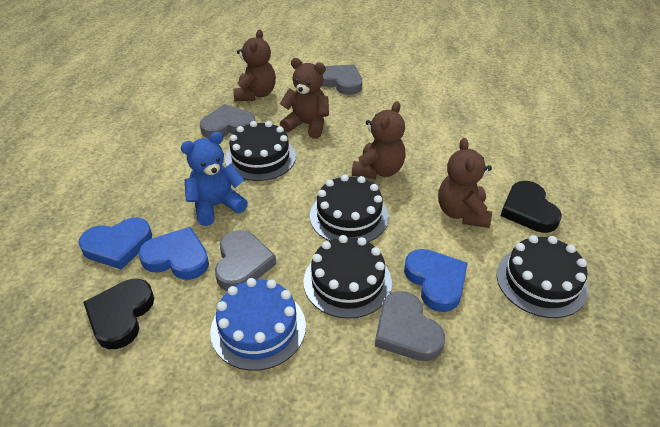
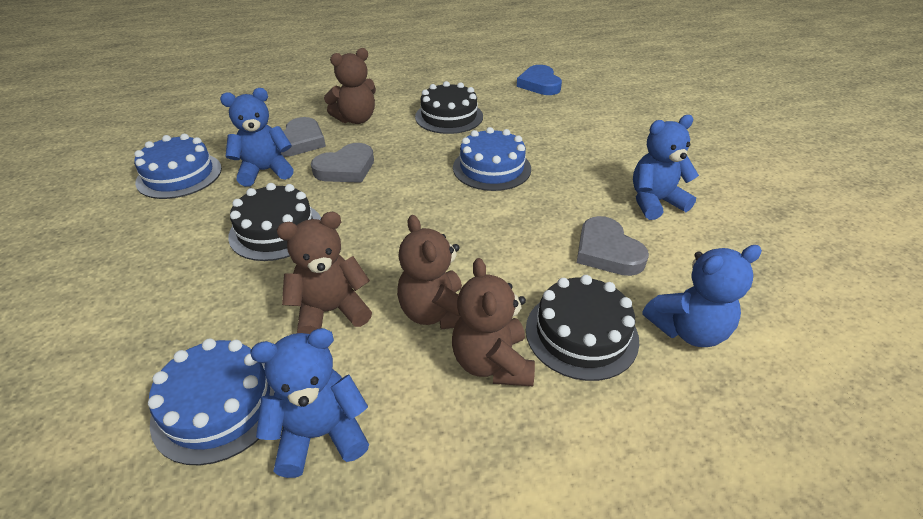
black cake: [225,121,296,181] [303,235,392,319] [310,174,389,242] [497,235,589,318] = 4 -> [228,183,321,261] [415,81,483,134] [526,275,639,381] = 3
black heart: [83,279,154,349] [501,181,562,233] = 2 -> none = 0
blue cake: [210,278,306,371] = 1 -> [134,134,222,199] [148,339,275,465] [453,127,531,191] = 3
blue heart: [79,218,152,270] [139,227,209,280] [404,249,468,312] = 3 -> [517,65,562,95] = 1
blue teddy bear: [181,132,248,226] = 1 -> [220,88,294,187] [250,328,369,478] [633,115,699,220] [642,245,762,347] = 4
grey heart: [200,104,255,138] [215,230,276,291] [322,64,362,95] [375,291,445,361] = 4 -> [281,117,326,157] [311,143,374,183] [577,216,649,276] = 3

